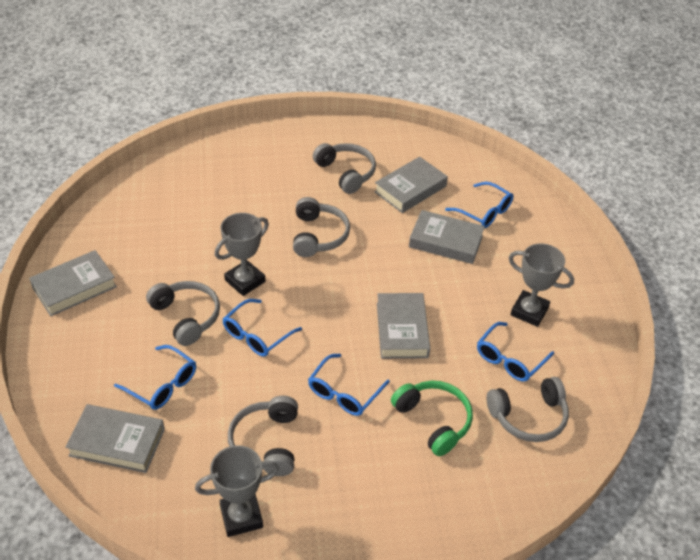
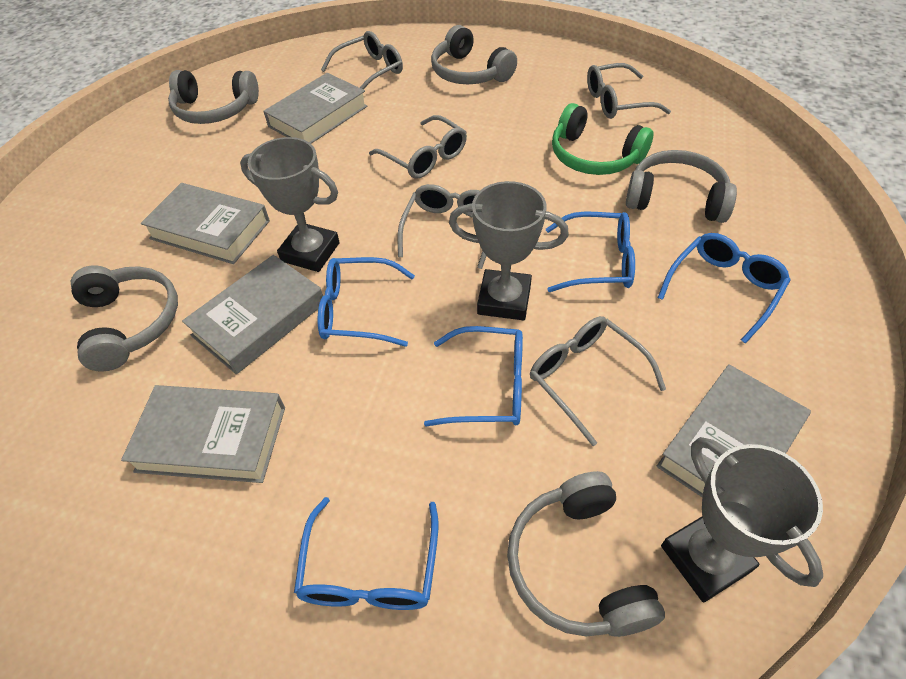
grey glasses: none = 0 -> [321,31,403,90] [369,115,467,179] [398,184,486,269] [530,316,666,446] [587,63,671,119] = 5

